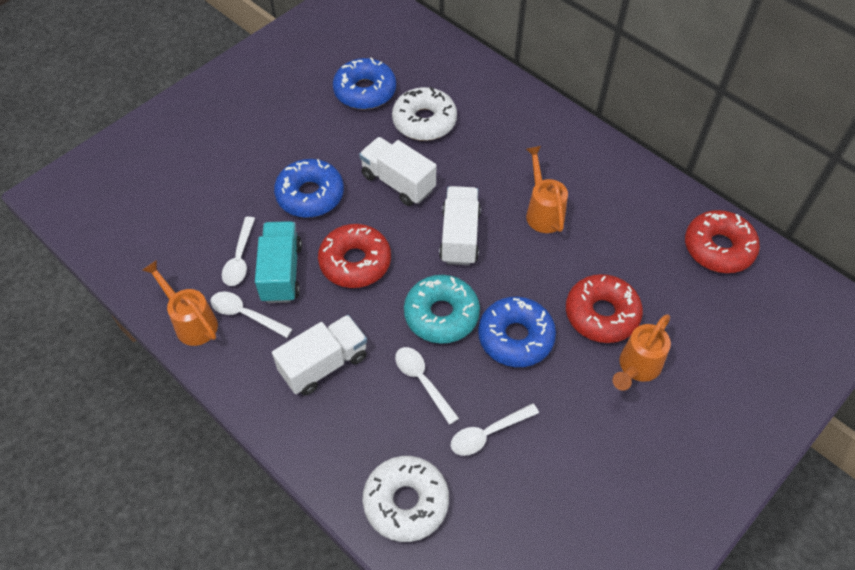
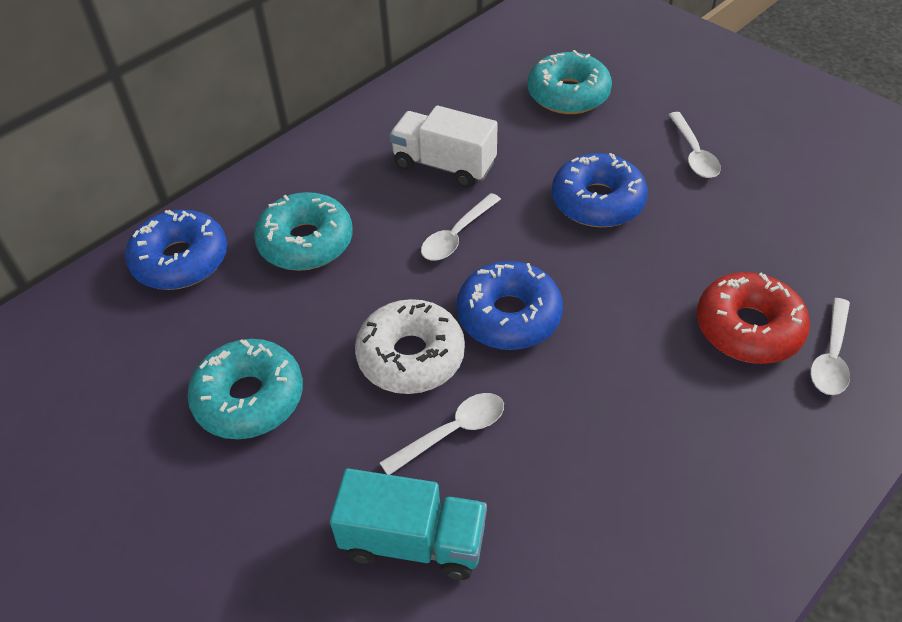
orange watering can: [142,260,218,346] [526,146,568,233] [612,315,671,391] = 3 -> none = 0
red donut: [318,224,391,288] [566,274,643,343] [685,210,760,273] = 3 -> [697,272,810,364] = 1
turquoise donut: [404,275,480,344] = 1 -> [187,339,303,439] [254,192,353,271] [528,50,612,114] = 3
white donut: [363,456,449,542] [392,87,457,141] = 2 -> [355,299,465,394] = 1
white truck: [272,315,367,396] [359,137,436,206] [439,186,481,265] = 3 -> [389,105,498,188] = 1

